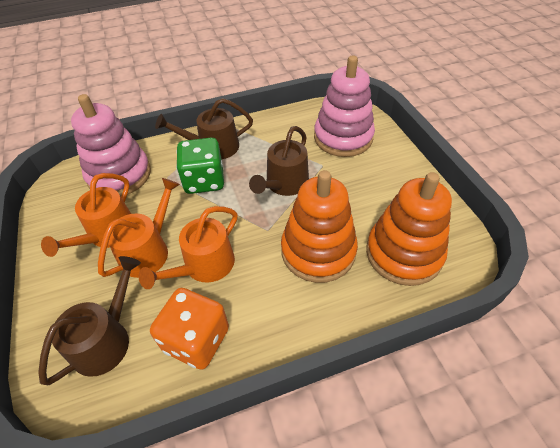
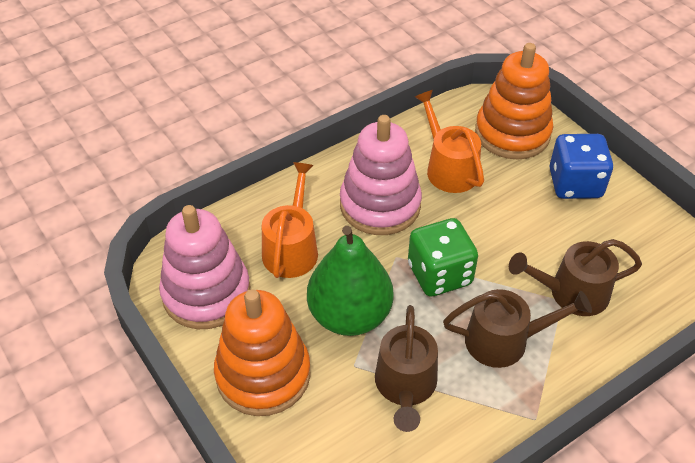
blue dice: none = 0 -> [549,134,613,199] = 1
green pear: none = 0 -> [307,226,394,336] = 1
orange dice: [150,288,229,370] = 1 -> none = 0
orange watering can: [41,173,131,257] [98,178,180,278] [139,206,238,289] = 3 -> [262,162,318,278] [415,90,484,193] = 2

